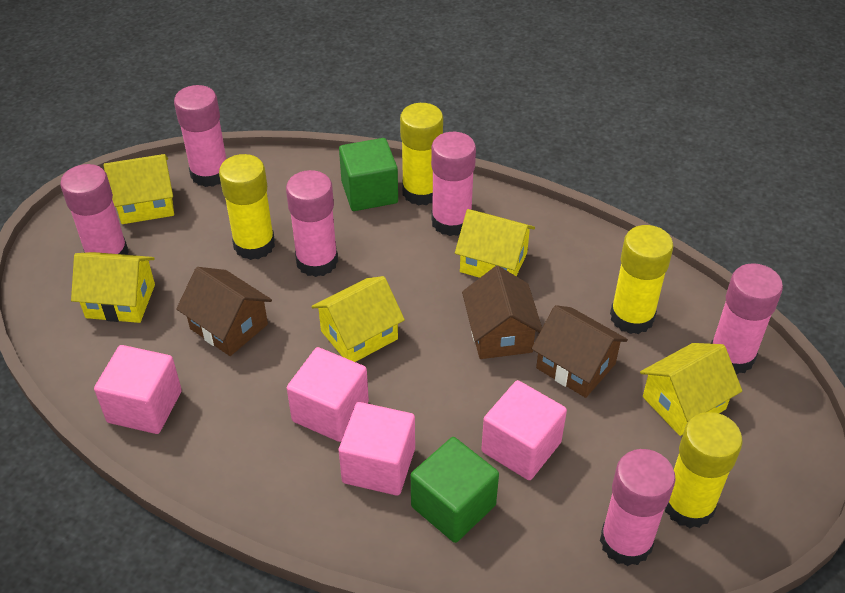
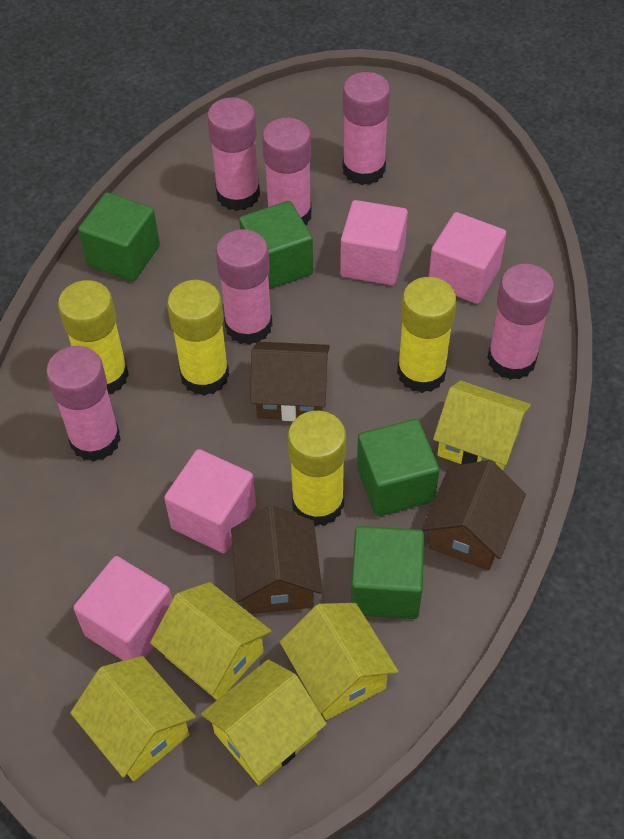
green cube: [339,138,398,211] [411,437,499,543] = 2 -> [78,192,160,282] [239,201,313,289] [351,526,424,619] [357,419,439,517] = 4

